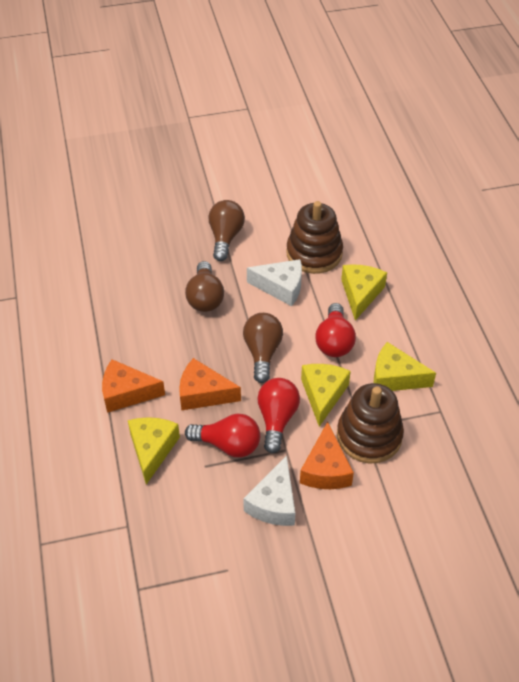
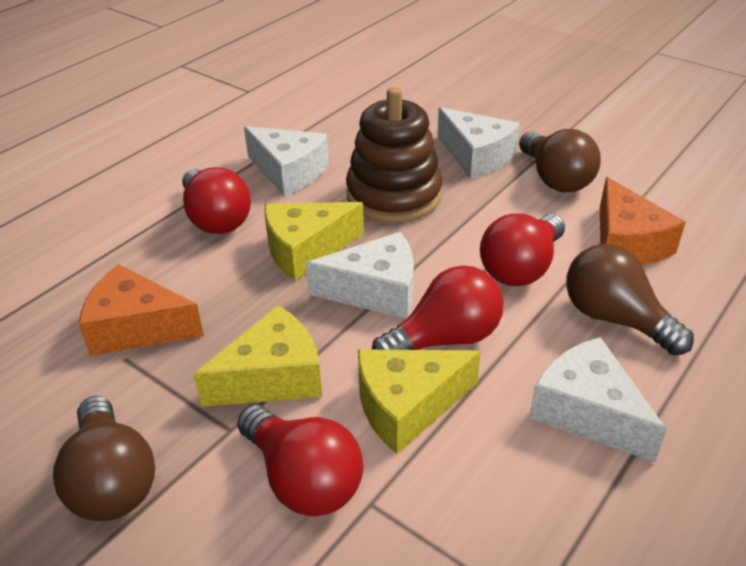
brown stacking toy: [286,201,343,274] [337,383,404,463] = 2 -> [346,87,443,223] = 1
orange cheese: [102,359,165,413] [179,358,241,411] [300,422,354,489] = 3 -> [79,264,204,356] [600,177,686,265] = 2
red light bulb: [185,414,260,457] [257,378,300,454] [315,303,356,357] = 3 -> [182,167,251,234] [237,405,364,516] [372,265,504,350] [480,214,565,286] = 4
white cheese: [243,456,295,526] [247,259,302,306] = 2 -> [244,126,329,196] [306,232,414,319] [437,107,520,179] [529,337,667,462] = 4
yellow cheese: [128,417,180,485] [301,364,351,427] [341,265,387,321] [374,342,436,391] = 4 -> [194,305,322,407] [264,202,364,281] [358,349,481,454] = 3

